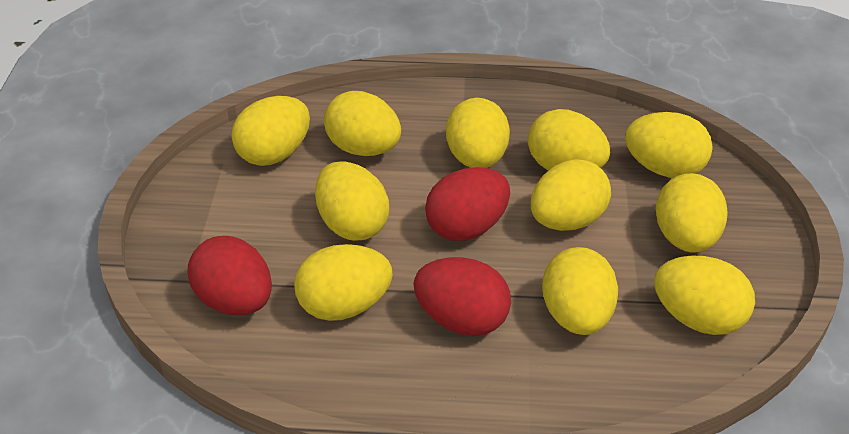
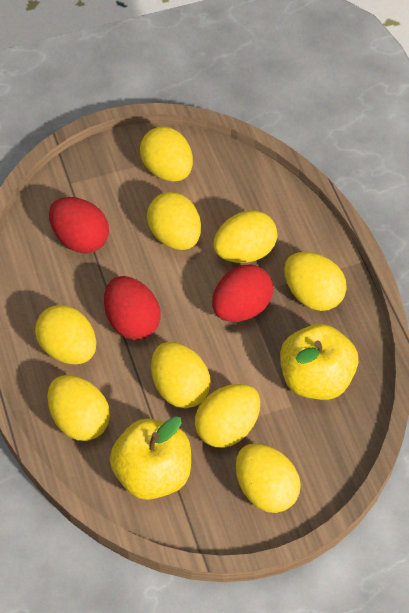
yellow apple: none = 0 -> [110,416,191,500] [280,324,358,400] = 2
yellow egg: [232,96,310,166] [294,244,393,321] [315,161,389,241] [324,91,401,156] [446,98,510,168] [528,109,610,170] [531,159,611,231] [542,247,618,335] [625,112,713,178] [654,255,755,335] [656,173,728,253] = 11 -> [35,305,96,365] [47,375,110,441] [140,126,193,182] [147,192,201,250] [151,342,211,408] [195,384,260,448] [213,210,277,263] [236,443,301,513] [284,252,347,311] = 9

